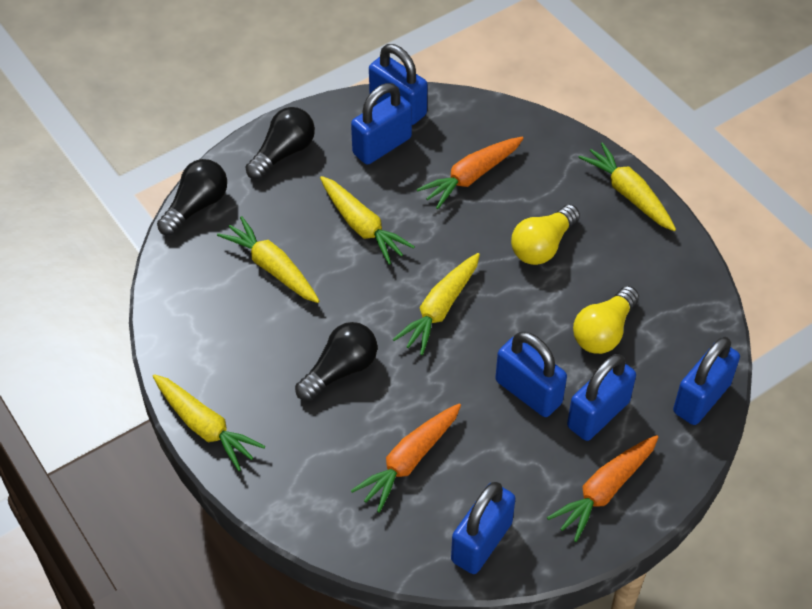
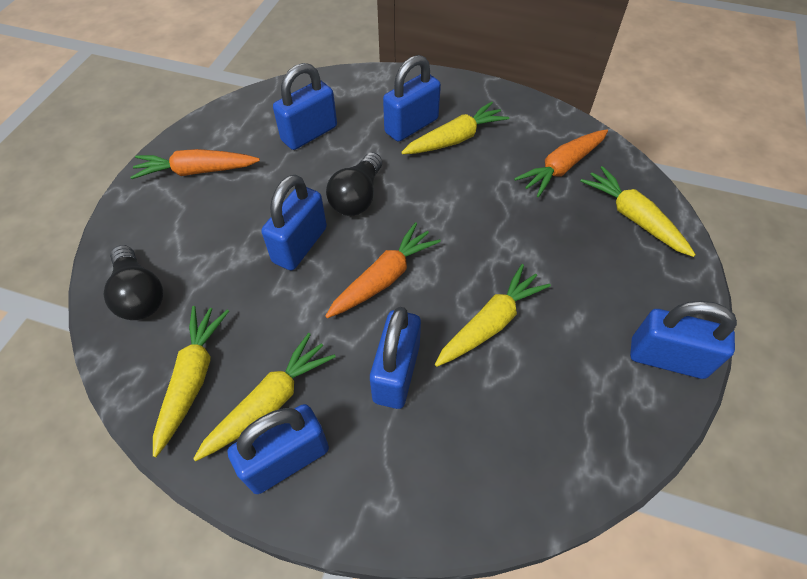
black light bulb: [157,159,227,235] [245,107,315,180] [295,322,377,401] = 3 -> [103,245,163,320] [326,152,382,216] = 2
yellow light bulb: [511,205,580,265] [573,286,639,354] = 2 -> none = 0

